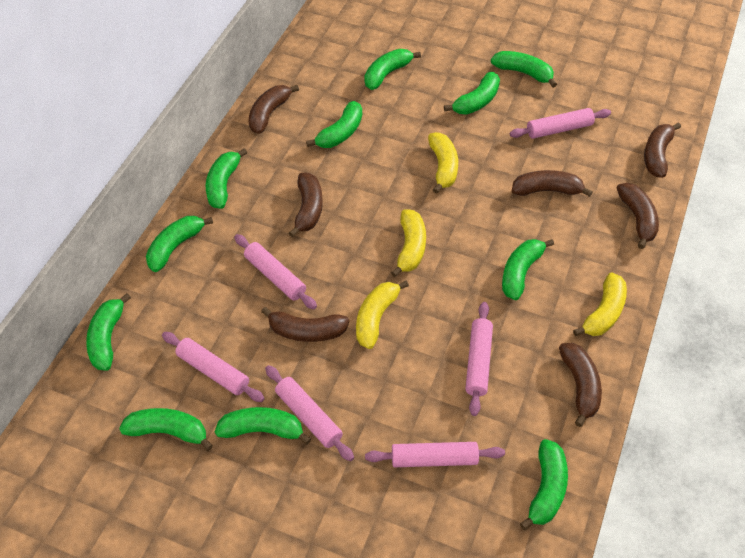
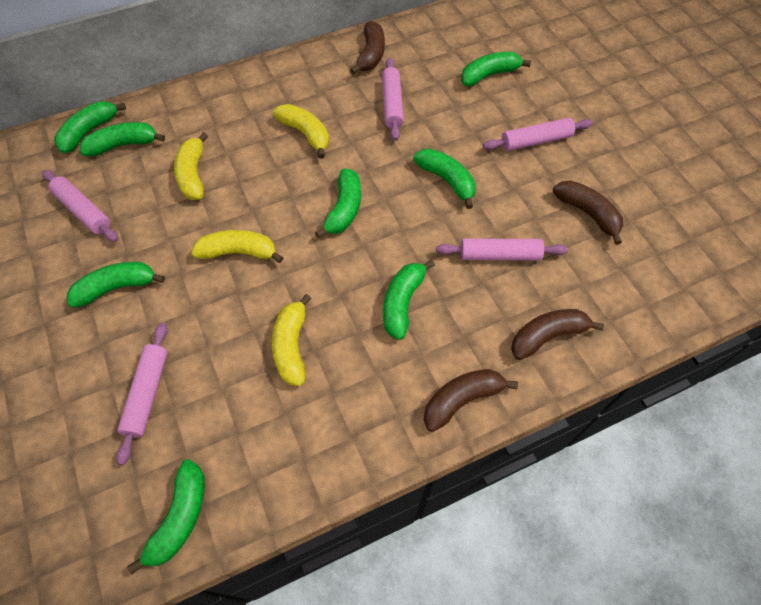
brown banana: [248,85,299,134] [261,307,349,342] [289,173,323,237] [512,170,593,197] [559,343,602,427] [617,183,659,249] [644,122,681,178] = 7 -> [350,21,385,74] [424,369,518,432] [511,309,604,360] [553,180,623,245] = 4
green banana: [86,293,131,371] [119,408,213,451] [146,216,213,272] [206,148,247,209] [215,407,311,445] [306,101,362,148] [365,49,421,90] [444,72,500,115] [491,51,557,88] [502,239,554,300] [520,439,568,530] = 11 -> [54,101,126,153] [67,262,165,308] [80,122,165,157] [127,459,205,574] [315,169,361,238] [383,260,435,340] [413,149,476,209] [461,52,531,86] = 8
pink rolling pin: [162,332,265,402] [234,234,317,309] [265,365,354,461] [365,442,505,467] [465,302,493,416] [510,108,611,139] = 6 -> [42,170,118,242] [116,323,167,465] [382,58,404,141] [436,238,568,261] [483,118,593,151] = 5

